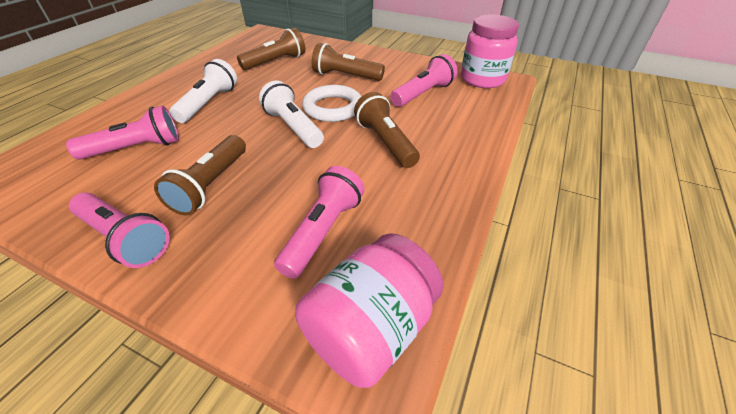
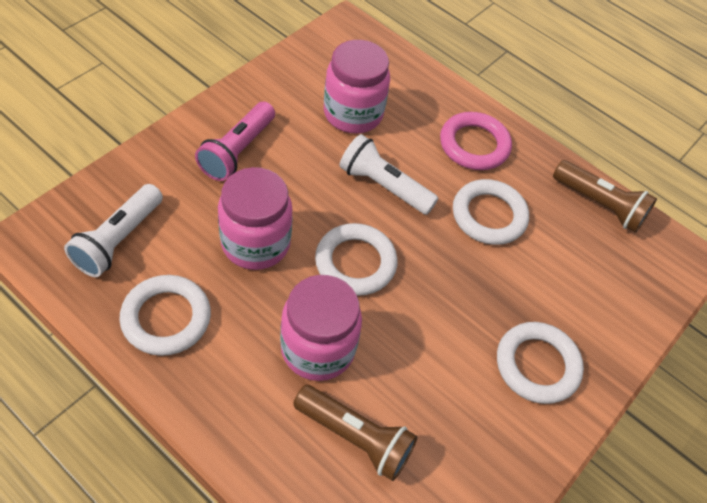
brown flashlight: [154,135,246,215] [237,27,306,70] [312,43,385,81] [354,92,420,168] = 4 -> [293,385,418,481] [553,160,657,233] = 2
pink flashlight: [66,106,179,160] [69,192,170,268] [274,166,365,279] [390,54,458,107] = 4 -> [195,102,275,181] = 1
pink jar: [295,233,444,388] [461,15,519,88] = 2 -> [218,167,293,270] [280,275,362,381] [324,40,390,133] = 3
pink ring: none = 0 -> [440,112,512,170] = 1
white ring: [302,85,362,122] = 1 -> [120,275,211,356] [315,223,398,296] [453,179,529,245] [497,322,584,404] = 4

